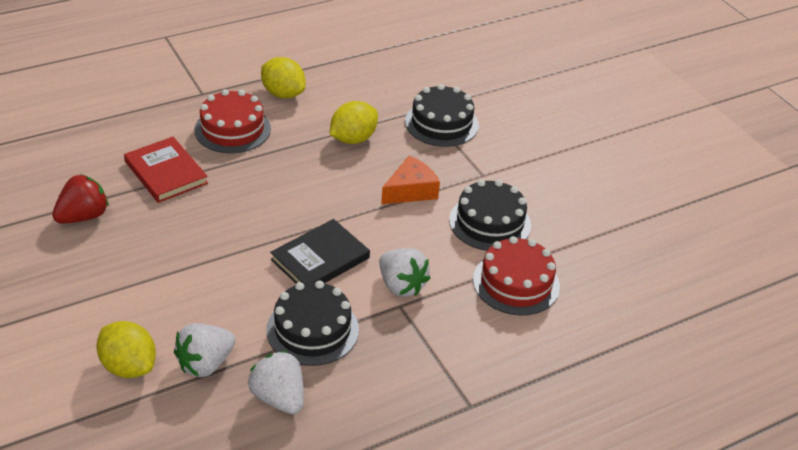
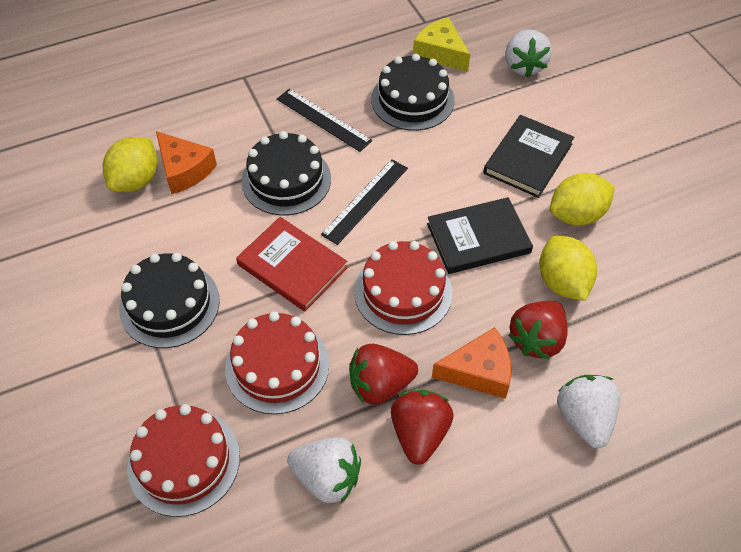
black book: [270,219,370,283] = 1 -> [427,197,533,274] [483,115,574,198] = 2
black ruler: none = 0 -> [277,89,372,152] [321,159,408,245] = 2
orange cheese: [381,156,440,204] = 1 -> [156,131,217,194] [432,327,511,399] = 2
red cake: [194,89,271,153] [473,236,560,315] = 2 -> [127,404,240,517] [225,312,329,414] [354,241,452,335] = 3
red strawberry: [52,174,109,224] = 1 -> [349,344,418,405] [391,390,454,465] [508,301,568,359] = 3
yellow cheese: none = 0 -> [413,17,470,72] = 1

